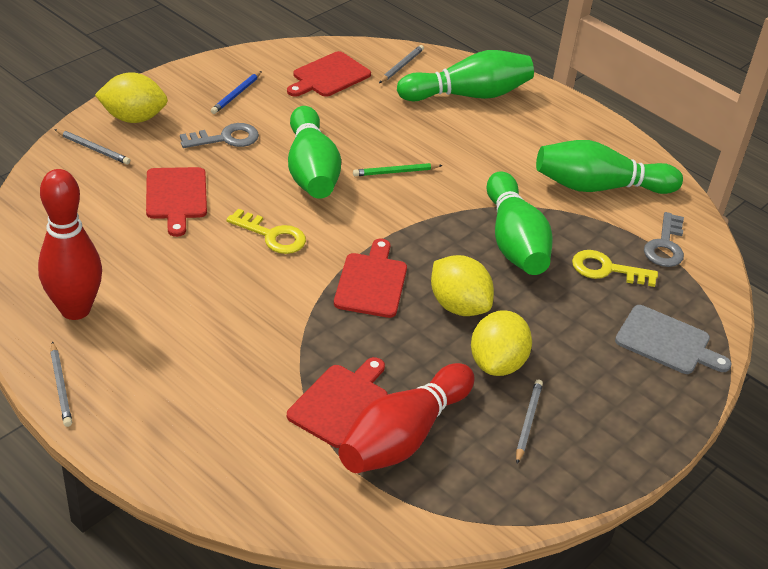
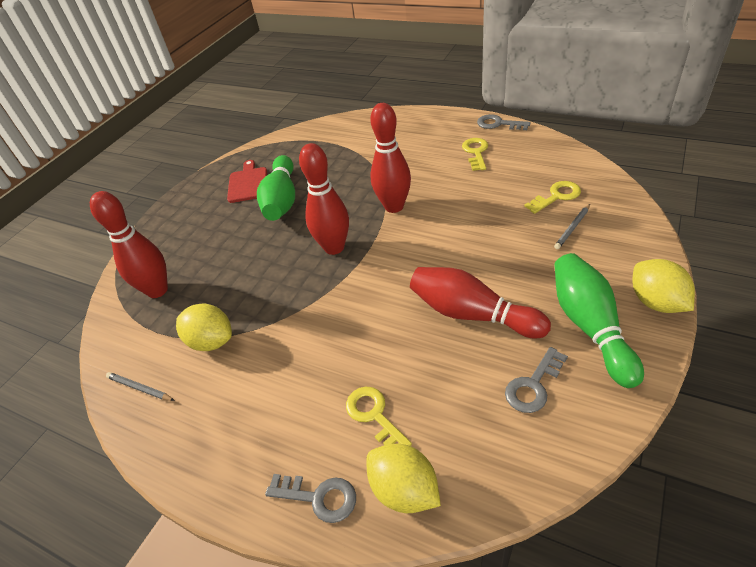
blue pencil: [211,71,262,114] = 1 -> none = 0
green bowling pin: [288,106,341,199] [397,50,534,101] [487,171,553,275] [536,140,683,194] = 4 -> [257,155,295,221] [554,253,644,388] = 2
green pencil: [353,163,443,176] = 1 -> none = 0
grey cutting board: [615,305,732,374] = 1 -> none = 0
grey key: [180,123,259,148] [644,212,684,267] = 2 -> [265,474,356,523] [477,114,530,130] [505,347,568,413] = 3
grey pencil: [50,341,72,427] [54,129,130,165] [379,45,424,83] [516,379,543,464] = 4 -> [106,372,175,401] [554,204,590,249] = 2
red bowling pin: [38,169,102,320] [338,363,474,473] = 2 -> [90,191,168,298] [299,143,349,255] [370,103,411,213] [410,267,551,339] = 4
red cutting board: [146,167,207,237] [287,51,371,97] [287,357,388,448] [334,239,407,318] = 4 -> [227,160,267,203] = 1
yellow key: [226,208,306,254] [572,250,658,287] = 2 -> [346,387,412,446] [462,138,488,171] [524,181,581,214] = 3

